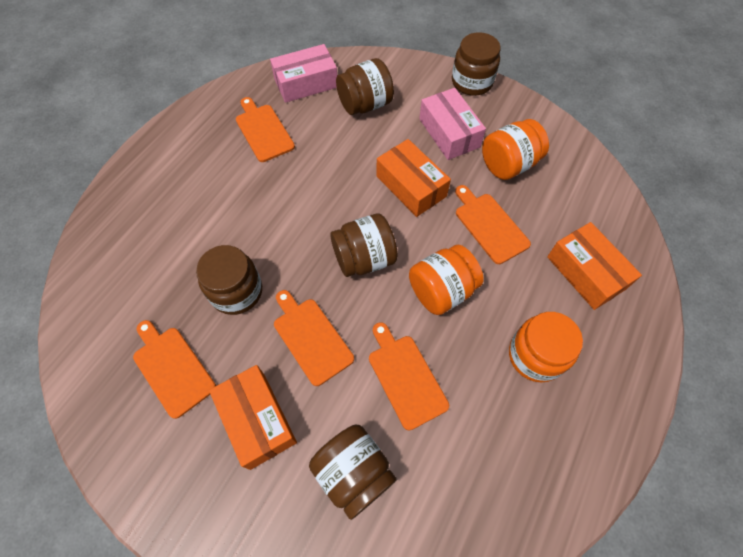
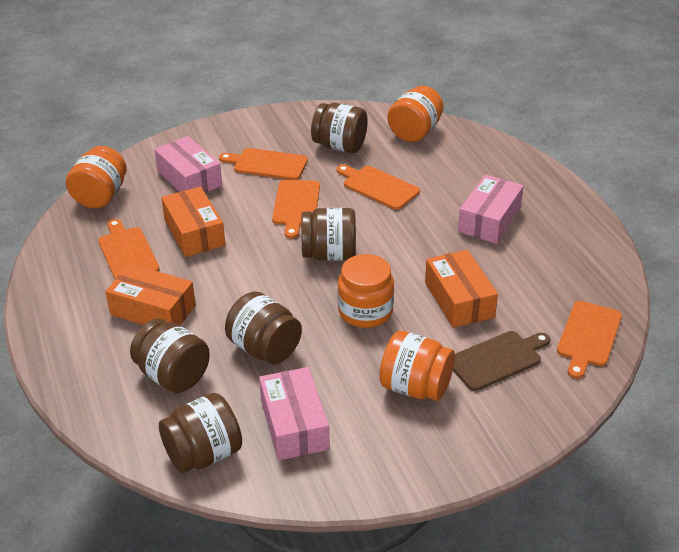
brown cutting board: none = 0 -> [453,331,550,391] = 1
orange jar: [409,245,484,315] [482,119,549,180] [509,312,583,382] = 3 -> [66,146,127,209] [338,254,394,328] [379,331,455,401] [388,86,443,142] = 4
pink box: [270,44,337,103] [419,88,486,160] = 2 -> [154,136,222,193] [259,367,330,460] [458,174,524,244] = 3

